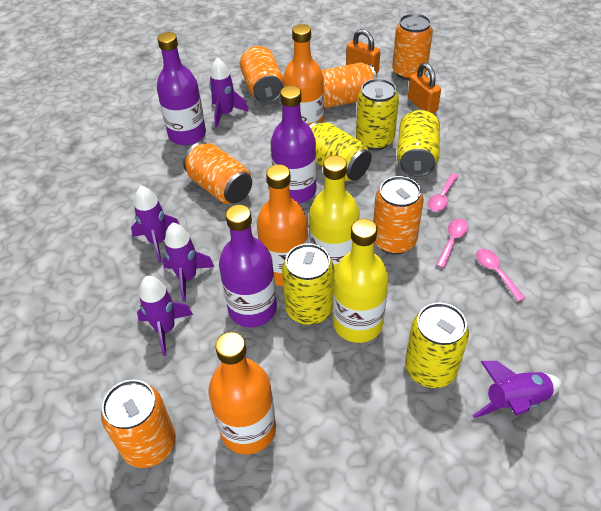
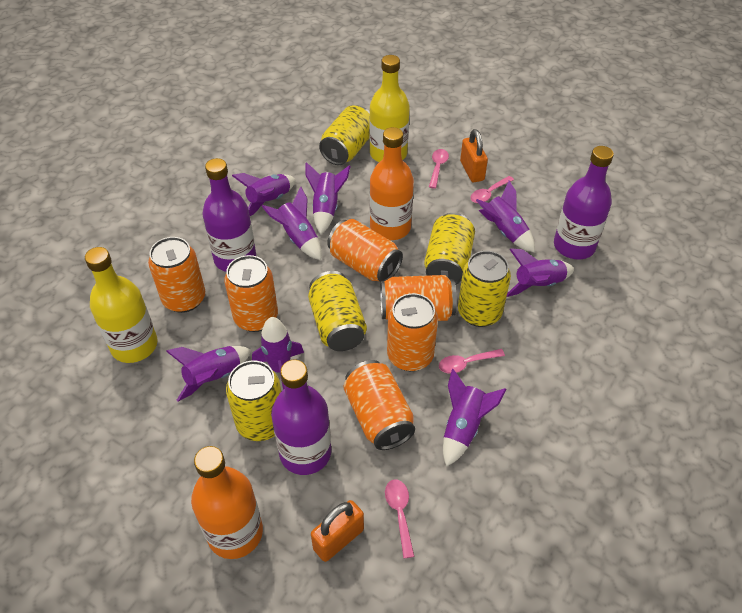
orange bottle: [208,332,276,454] [257,164,308,286] [283,24,324,126] = 3 -> [191,446,263,559] [370,127,414,240] = 2
pink spoon: [428,173,459,212] [436,219,468,268] [476,249,526,302] = 3 -> [385,479,414,559] [429,149,449,189] [439,349,505,374] [470,176,514,203] = 4
purple rocket: [131,186,180,263] [137,276,193,356] [162,223,214,302] [209,57,249,128] [472,361,562,418] = 5 -> [166,346,251,401] [232,173,296,216] [252,317,304,390] [262,187,322,260] [306,162,351,234] [443,369,507,467] [476,181,535,252] [507,249,574,297] = 8

